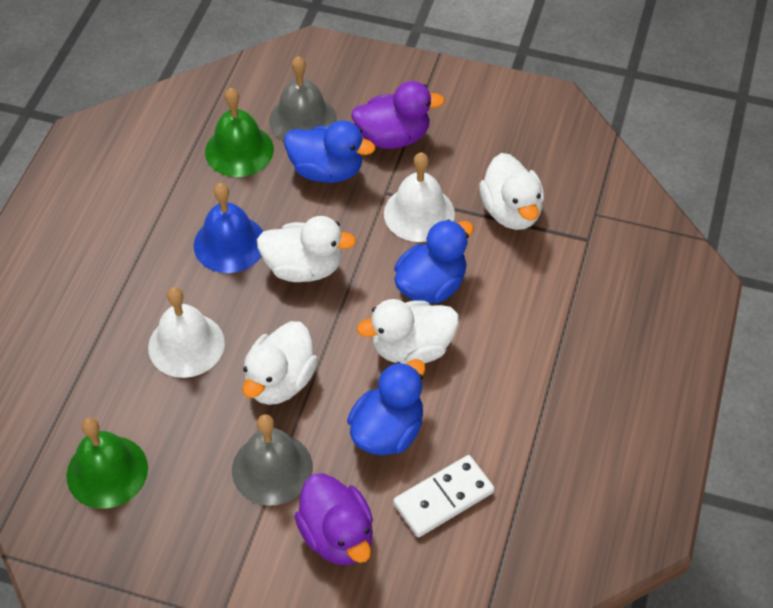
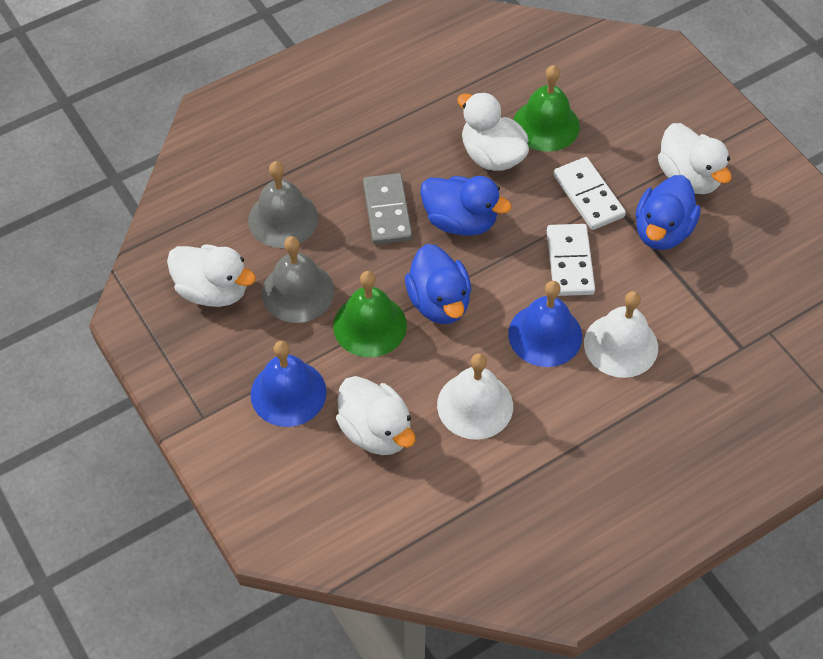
blue bell: [194,183,263,273] = 1 -> [251,341,327,427] [508,281,582,367] = 2
grey domino: none = 0 -> [363,173,412,245] = 1
purple duck: [295,473,373,565] [351,81,445,149] = 2 -> none = 0
white domino: [393,455,495,537] = 1 -> [547,224,595,296] [554,157,626,230] = 2

